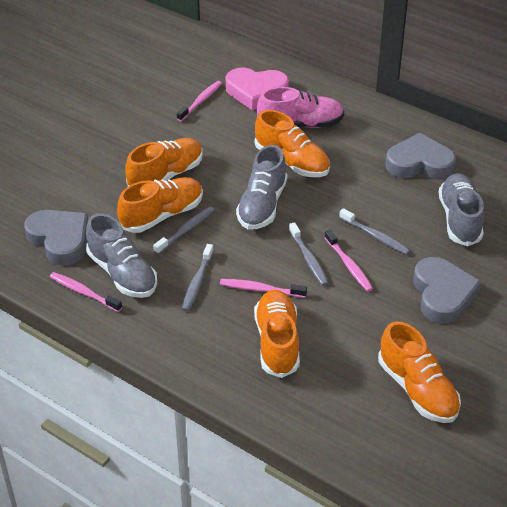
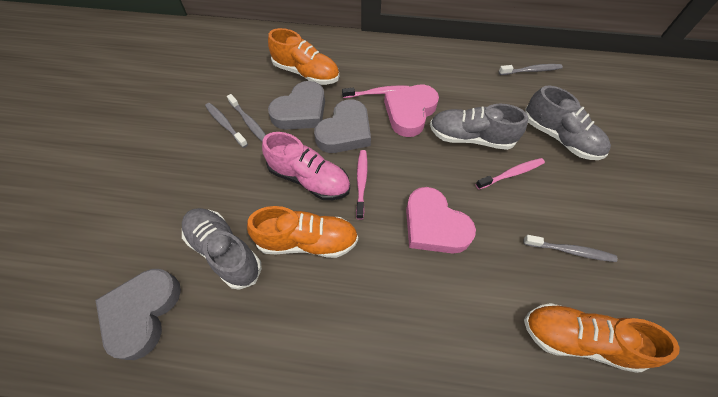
orange shoe: [117,177,203,233] [125,138,203,186] [254,290,300,378] [255,110,330,177] [378,321,461,423] = 5 -> [247,206,358,258] [268,28,339,85] [524,303,680,373] = 3
pink heart: [226,67,289,110] = 1 -> [384,84,439,137] [406,187,476,254] = 2
pink toothbrush: [50,272,122,312] [177,81,222,121] [220,279,307,298] [324,230,373,292] = 4 -> [342,86,409,98] [356,150,367,220] [476,158,545,189] = 3

